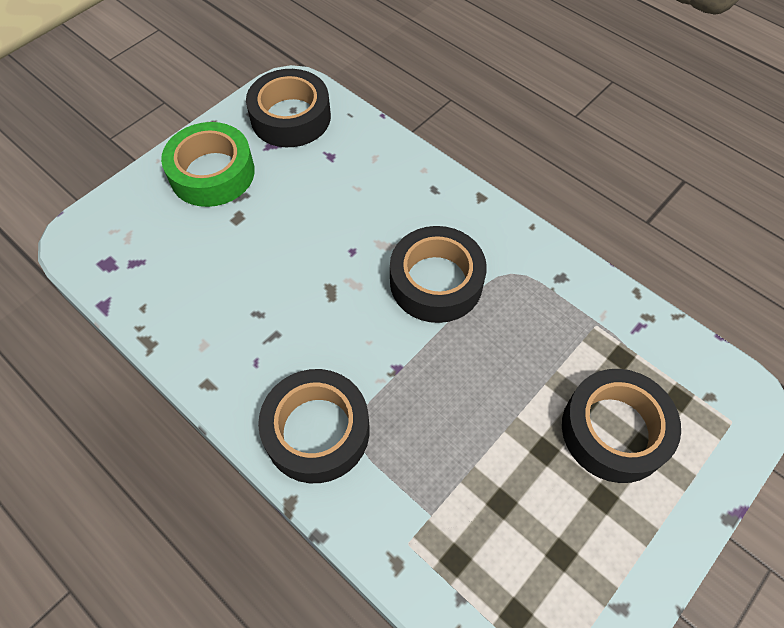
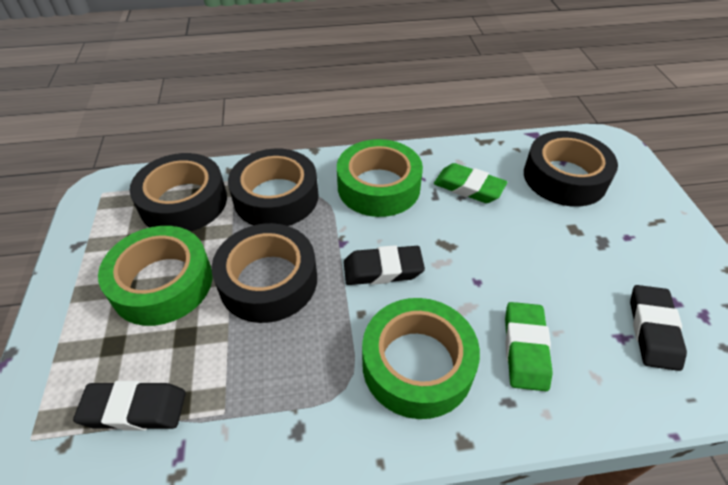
black eraser: none = 0 -> [73,381,186,430] [344,245,425,285] [630,285,687,371] = 3
green eraser: none = 0 -> [434,163,507,203] [505,302,553,391] = 2
green tape: [161,122,255,207] = 1 -> [98,226,212,326] [337,139,423,217] [362,298,480,419] = 3

